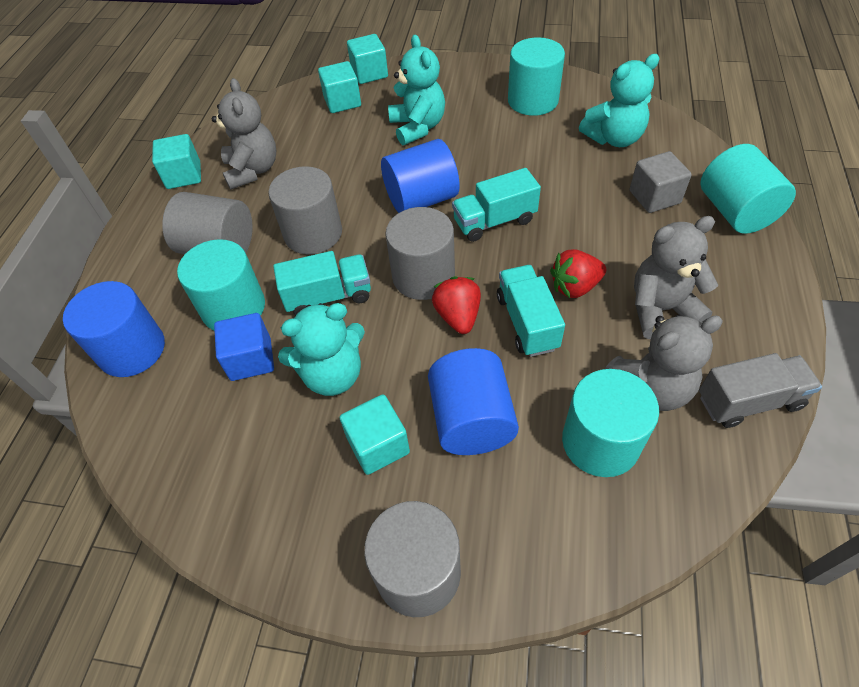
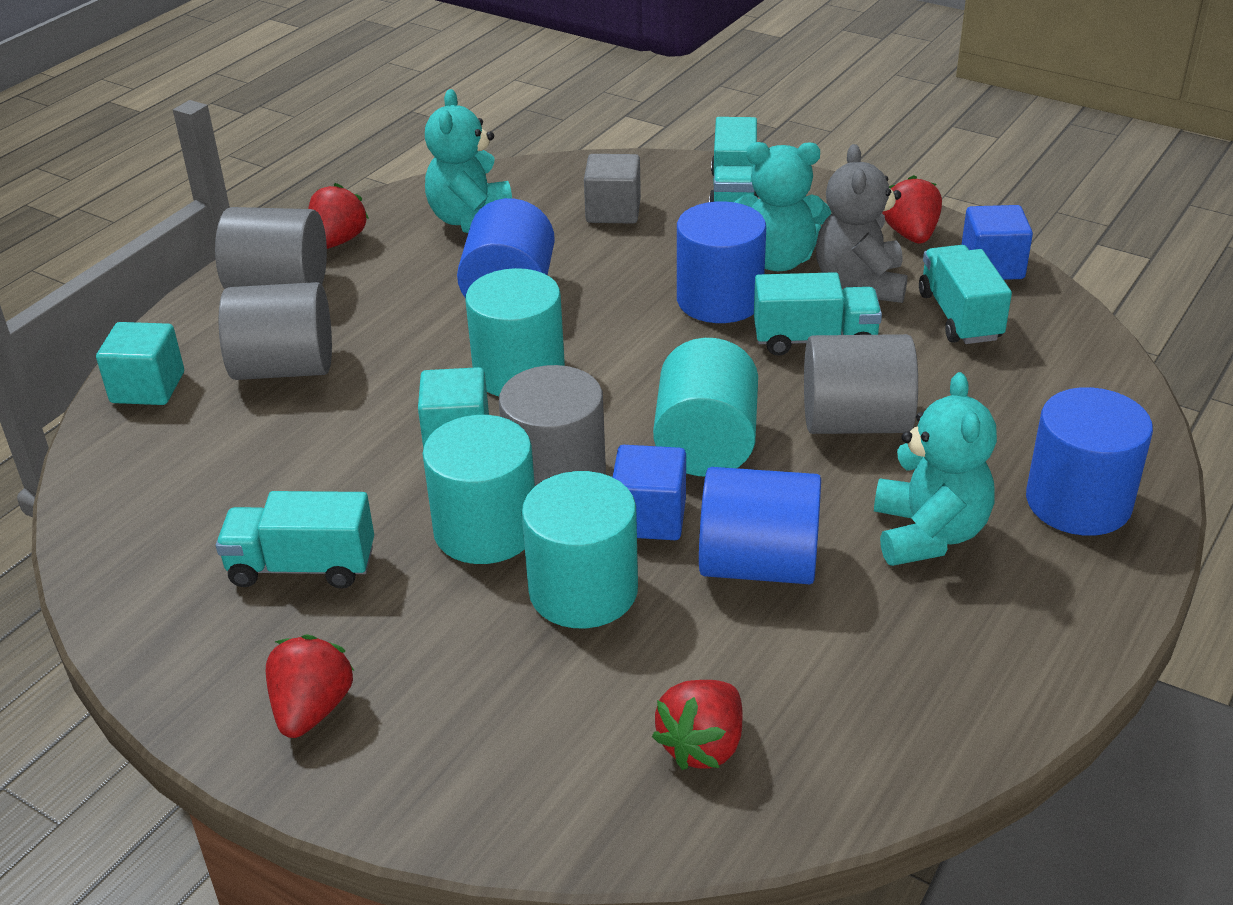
blue cube: [214,313,274,381] = 1 -> [613,445,686,540] [961,205,1033,280] = 2
blue cylinder: [63,281,165,377] [381,139,460,213] [428,348,519,455] = 3 -> [457,198,555,297] [677,201,766,323] [699,467,821,584] [1026,387,1153,536] = 4
grey teddy bear: [212,78,276,190] [605,315,723,411] [634,216,718,339] = 3 -> [816,144,908,303] = 1
grey truck: [699,353,822,428] = 1 -> none = 0
red strawberry: [432,276,481,334] [550,249,606,298] = 2 -> [266,634,354,738] [308,183,369,249] [652,680,742,770] [882,175,942,243] = 4
turquoise cube: [152,134,201,189] [318,61,361,113] [340,395,410,475] [347,34,388,84] = 4 -> [96,322,184,405] [418,367,489,448] = 2
turquoise truck: [273,251,371,315] [452,168,541,242] [497,265,565,357] = 3 -> [216,491,374,589] [709,117,759,202] [754,272,882,356] [919,245,1012,344] = 4

